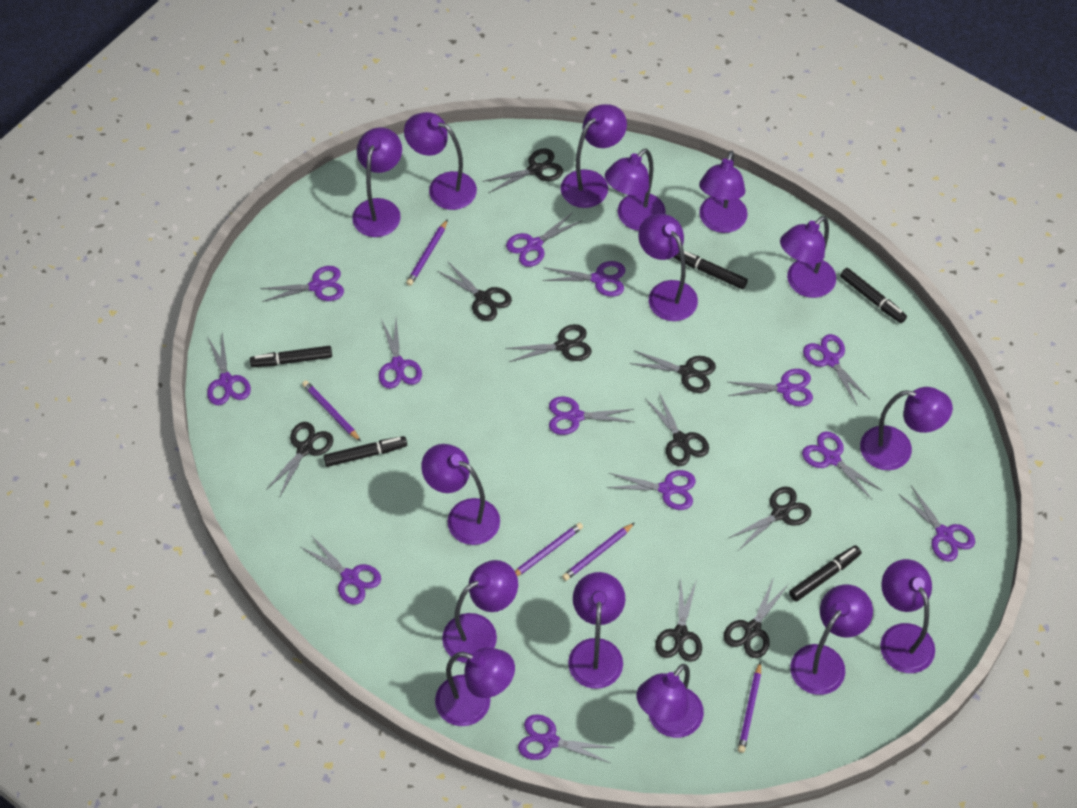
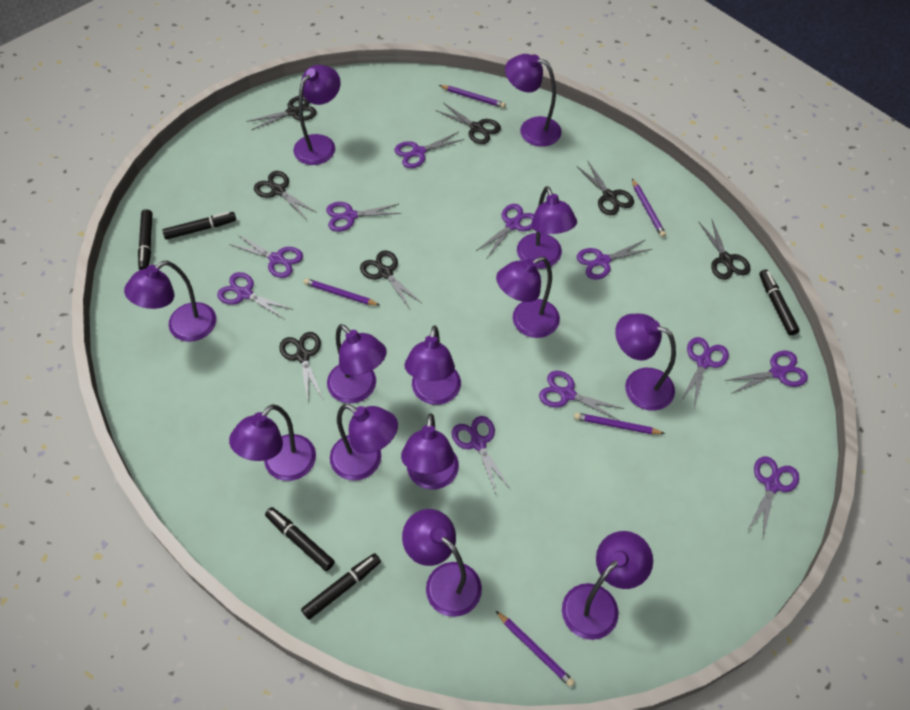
black scissors: [266,422,333,498] [437,261,512,321] [483,149,563,193] [505,324,592,362] [629,350,716,393] [645,393,709,466] [655,578,702,662] [723,578,788,658] [729,487,811,550] = 9 -> [247,95,317,130] [254,171,317,219] [279,332,323,401] [360,250,422,309] [436,103,501,144] [577,162,634,215] [699,218,751,280] = 7
purple lamp: [352,127,402,237] [404,112,477,210] [421,444,500,545] [435,648,515,726] [442,560,518,663] [561,104,627,208] [568,572,625,689] [605,149,666,231] [636,664,704,738] [638,213,698,321] [699,150,748,233] [780,216,836,298] [790,584,873,695] [860,387,953,470] [880,559,935,673] = 15 -> [124,261,216,342] [229,404,316,481] [293,65,341,165] [327,324,387,404] [330,404,398,481] [401,413,459,490] [402,509,482,617] [405,326,461,405] [496,257,560,338] [505,54,562,147] [517,186,577,269] [562,531,653,640] [615,314,676,411] = 13
purple scissors: [207,334,251,405] [260,266,344,302] [301,535,381,604] [379,319,422,389] [506,212,583,267] [518,714,615,763] [542,261,625,297] [549,396,634,435] [607,470,696,510] [728,369,813,406] [802,431,883,500] [803,334,869,405] [900,486,975,561] = 13 -> [217,272,293,319] [229,234,303,278] [326,202,401,232] [395,132,465,168] [452,416,511,494] [476,204,534,258] [539,371,624,420] [577,240,652,280] [680,337,729,409] [724,351,808,394] [747,456,799,538] = 11

